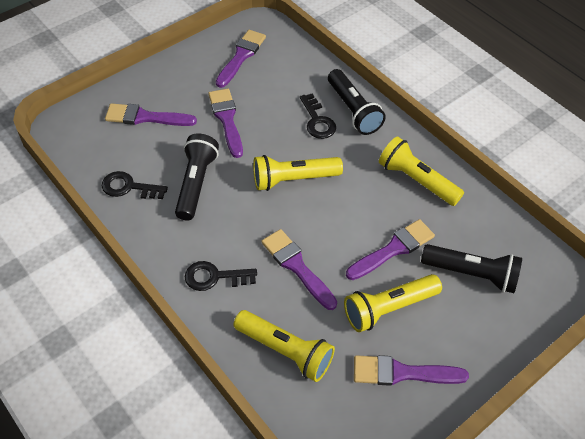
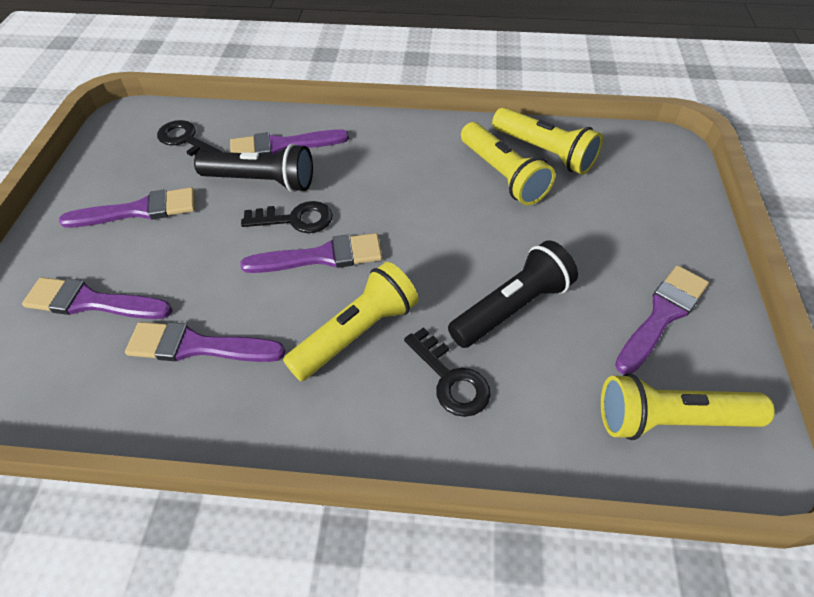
black flashlight: [175,133,219,220] [328,69,386,135] [421,244,522,293] = 3 -> [194,144,313,192] [448,240,578,348] = 2

